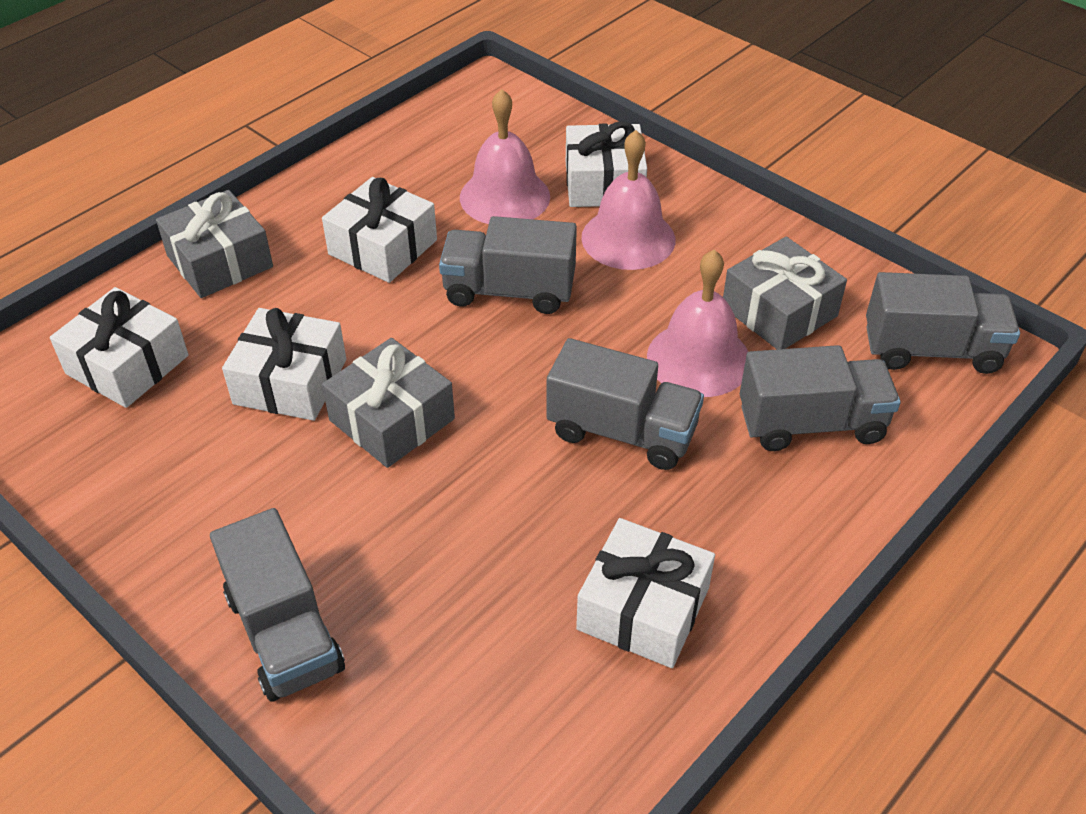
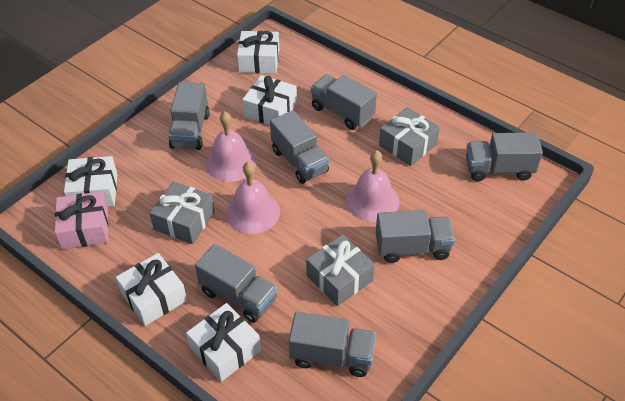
grey truck: [210,508,345,702] [439,216,577,314] [547,338,704,470] [740,345,901,451] [866,272,1020,374] = 5 -> [168,82,210,150] [195,244,277,323] [270,110,329,184] [289,312,376,377] [311,74,377,130] [376,210,455,263] [466,132,543,181] = 7
pink gift: none = 0 -> [55,191,109,250] = 1

